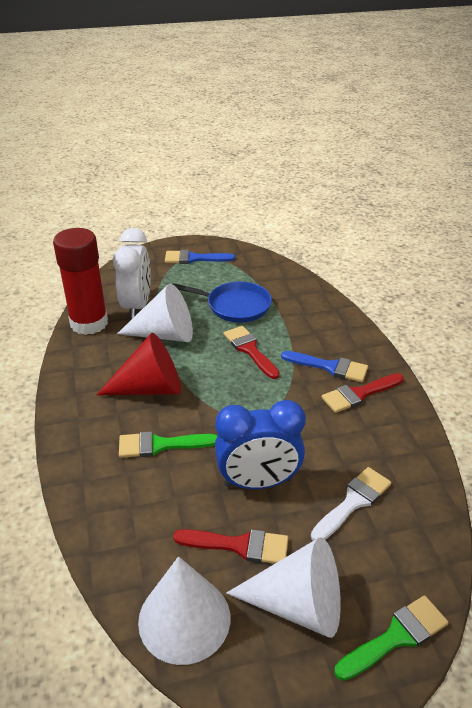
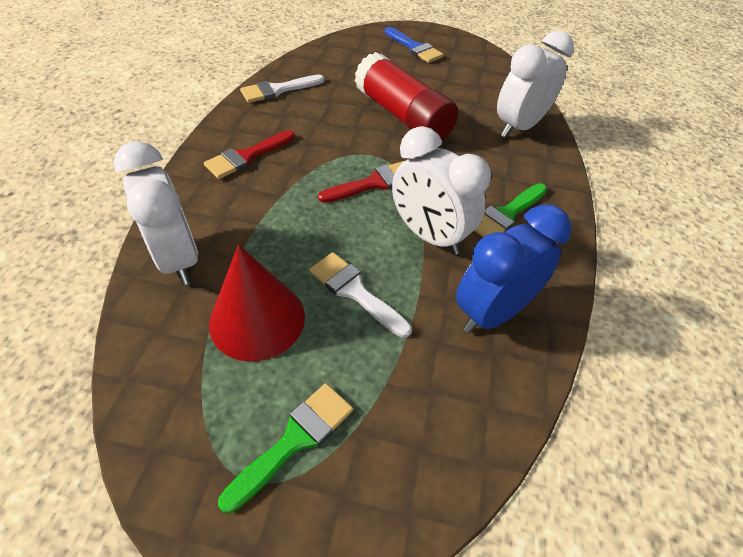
blue brush: [165,250,235,264] [281,351,368,382] = 2 -> [385,27,444,63] = 1
blue pan: [173,282,272,323] = 1 -> none = 0
red brush: [173,529,288,564] [224,326,280,379] [322,373,404,413] = 3 -> [204,130,295,179] [318,161,404,203] = 2
white brush: [311,467,391,541] = 1 -> [240,75,324,103] [309,252,412,338] = 2
white clock: [113,228,151,319] = 1 -> [114,141,198,285] [392,126,491,255] [497,31,574,138] = 3
white cone: [117,284,193,342] [138,556,230,665] [226,537,341,638] = 3 -> none = 0

